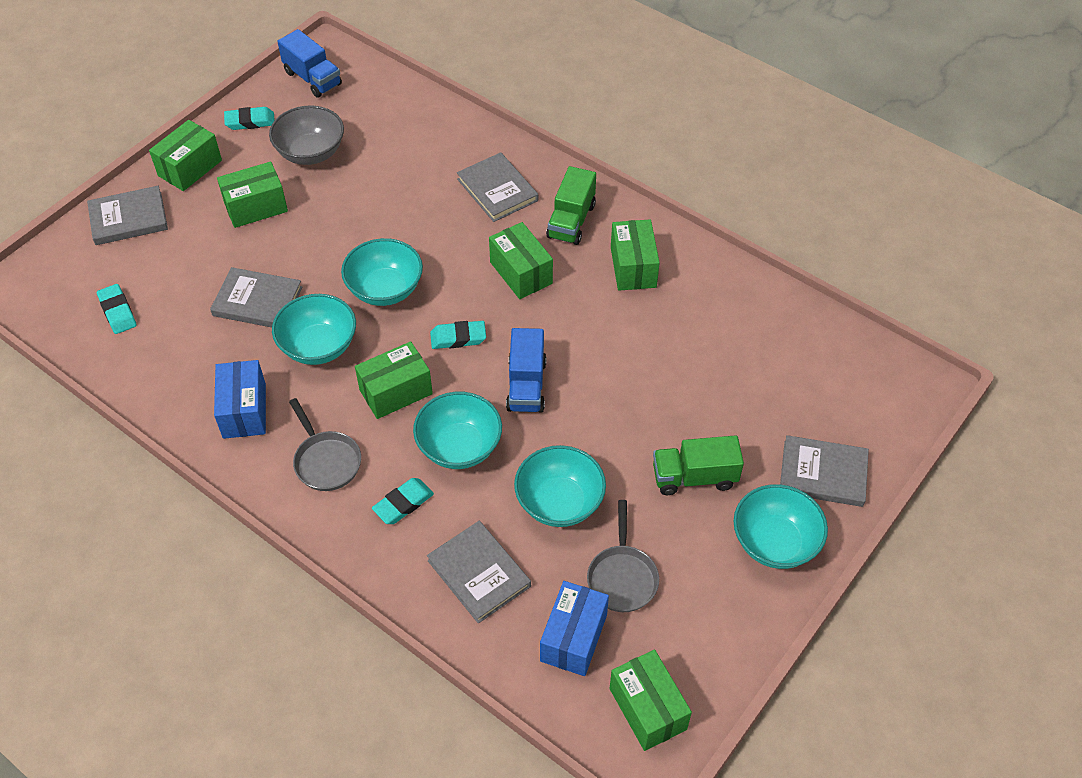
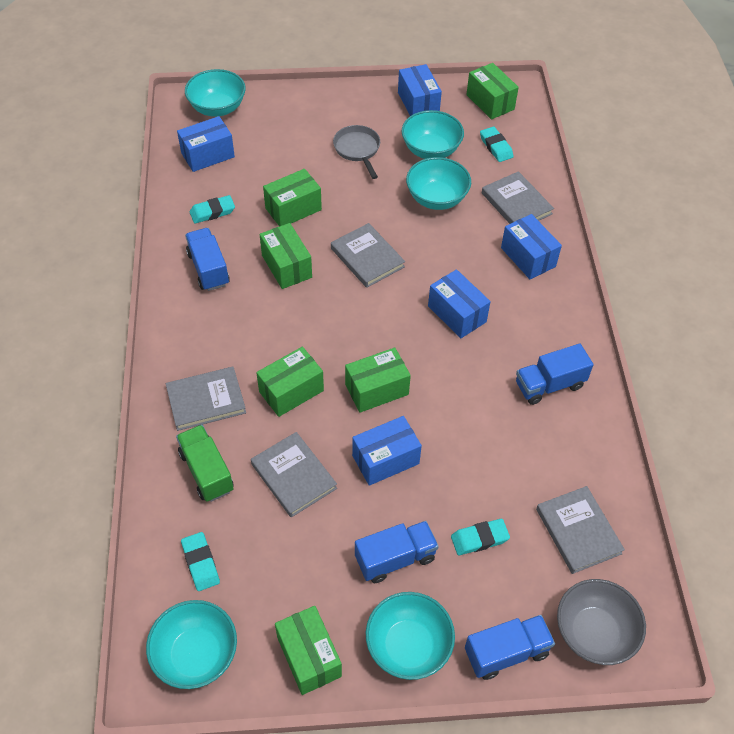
blue box: [214,360,266,439] [540,581,609,676] = 2 -> [177,116,235,172] [352,416,422,486] [398,64,442,116] [428,269,491,338] [501,214,562,279] = 5
blue truck: [277,29,342,98] [506,328,546,412] = 2 -> [185,228,230,291] [355,521,439,583] [465,615,555,680] [516,344,593,405] = 4
green truck: [546,166,596,245] [653,435,744,495] = 2 -> [176,425,234,502] = 1
grey pan: [289,398,361,491] [587,500,659,612] = 2 -> [333,125,380,179] = 1

